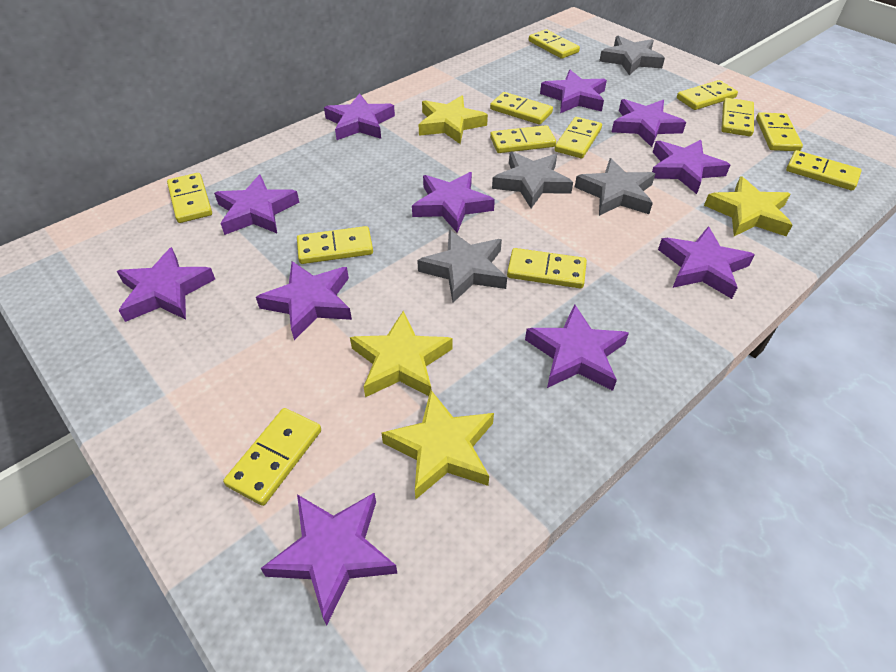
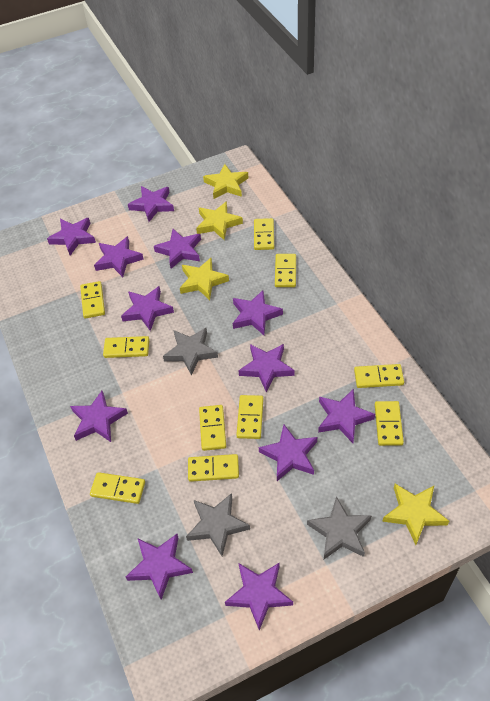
grey star: [417,230,507,303] [492,151,573,208] [575,158,655,216] [599,36,665,75] = 4 -> [163,328,218,375] [186,493,250,556] [307,497,372,559] = 3
purple star: [117,247,215,322] [214,175,299,235] [256,261,352,340] [260,493,397,625] [324,93,395,140] [412,172,495,233] [525,304,629,391] [540,70,607,113] [612,99,686,147] [652,140,730,194] [658,226,755,299] = 11 -> [47,218,96,255] [70,391,128,442] [94,236,144,277] [121,286,174,331] [126,534,193,600] [128,186,174,222] [154,229,201,269] [225,563,293,630] [233,290,283,335] [238,344,295,392] [259,425,317,481] [318,389,375,443] = 12
yellow domino: [167,173,212,223] [223,408,321,506] [297,226,373,264] [490,92,553,125] [490,125,556,153] [507,248,587,288] [529,29,580,59] [554,117,602,158] [677,80,738,110] [721,98,754,136] [756,112,803,151] [786,150,862,190] = 12 -> [80,281,105,318] [90,472,145,504] [103,336,150,358] [188,454,239,482] [199,405,226,451] [236,395,264,439] [254,218,274,250] [275,254,296,287] [354,364,404,388] [375,401,404,446] = 10

